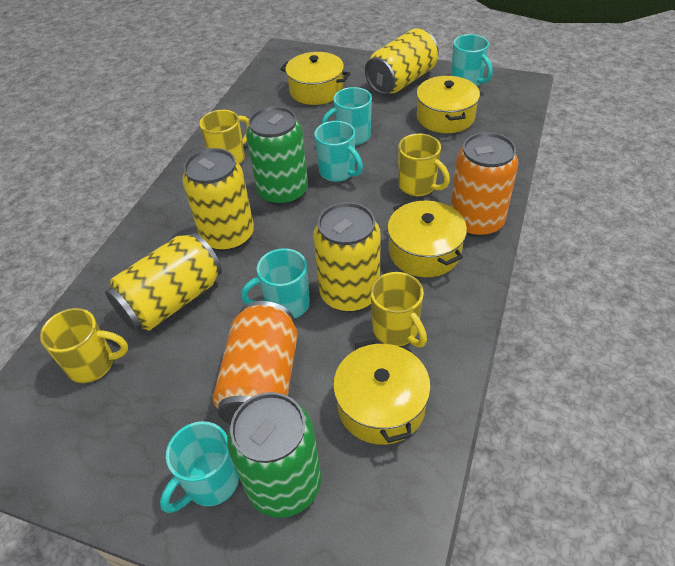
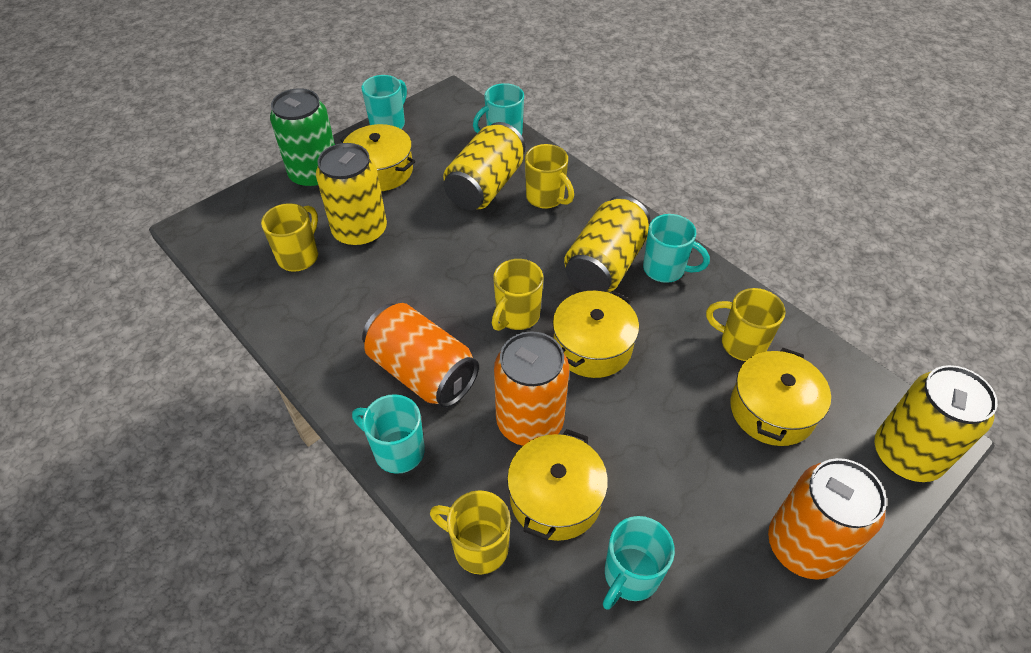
green can: [227,392,321,518] [246,106,308,206] = 2 -> [270,88,335,189] = 1
orange can: [213,301,298,425] [450,132,518,237] = 2 -> [362,303,479,408] [494,331,569,446] [768,458,887,580] = 3
yellow mug: [40,308,128,383] [199,110,249,164] [370,272,427,347] [398,134,450,196] = 4 -> [261,203,318,272] [430,490,511,574] [492,259,543,331] [525,144,574,209] [706,288,786,361] = 5

